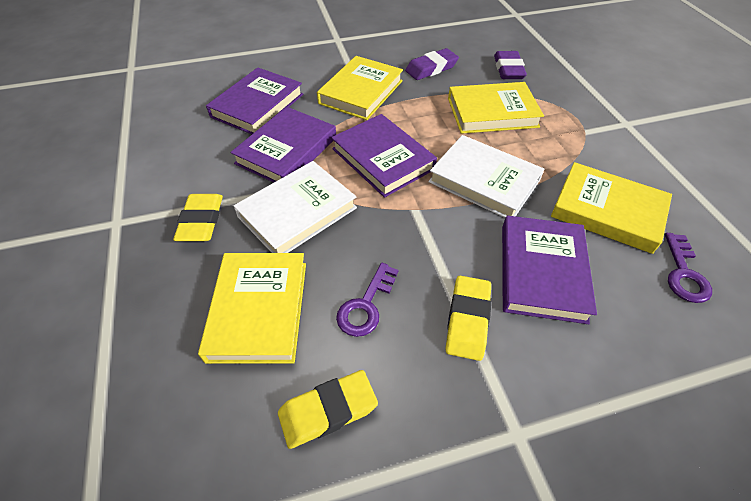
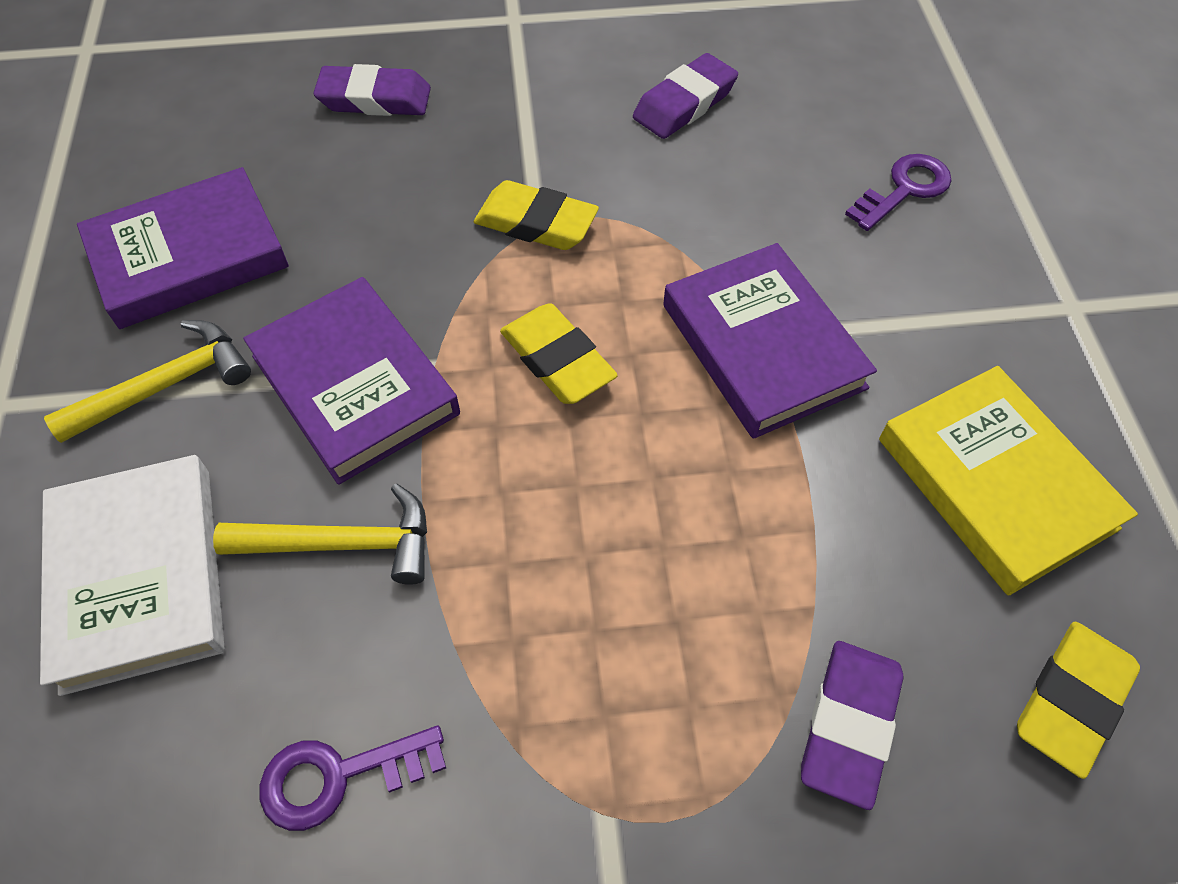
purple book: [206,68,303,134] [230,107,336,183] [331,114,437,198] [502,216,597,324] = 4 -> [77,167,289,329] [243,277,460,485] [663,243,877,439] = 3
purple eraser: [405,48,459,80] [494,51,527,79] = 2 -> [314,64,431,116] [633,53,738,139] [801,641,904,810] = 3
white book: [234,161,357,253] [428,135,544,218] = 2 -> [40,455,225,696] = 1
yellow book: [198,253,306,364] [317,56,403,120] [448,82,544,134] [551,162,672,254] = 4 -> [879,366,1138,596] = 1
yellow hammer: none = 0 -> [44,320,251,443] [213,483,427,585] = 2

